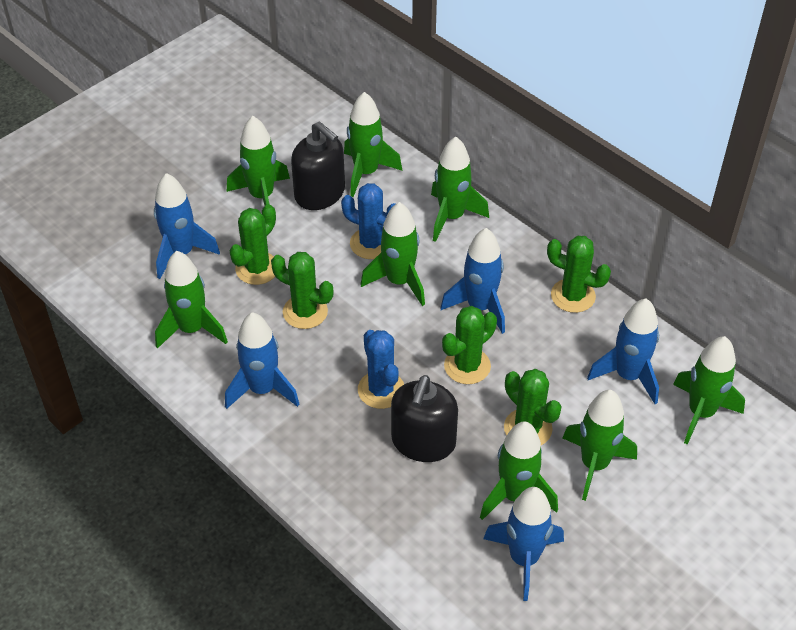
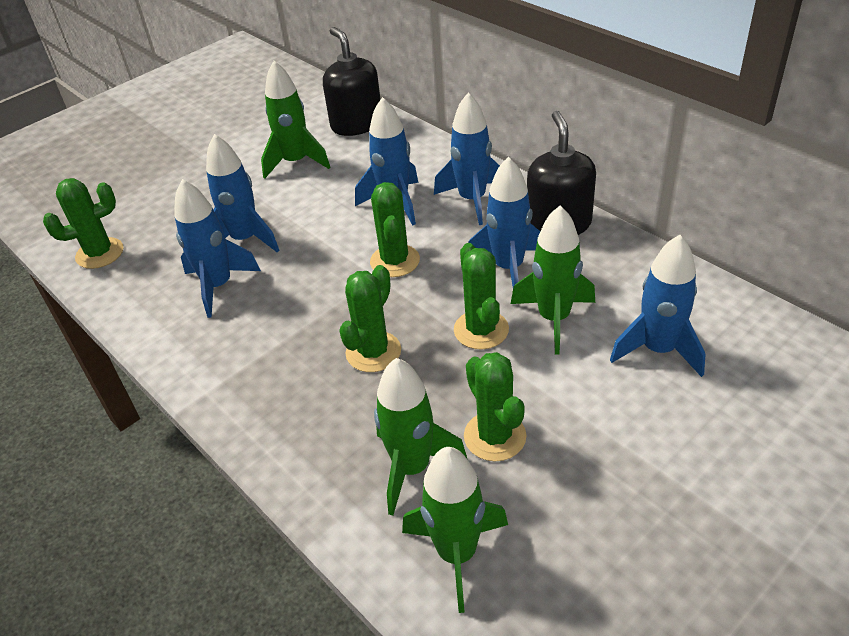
blue cactus: [341,183,395,259] [358,330,404,409] = 2 -> none = 0
blue rocket: [154,173,220,279] [225,312,299,409] [441,228,505,334] [483,487,564,601] [587,298,659,404] = 5 -> [174,179,261,318] [206,134,280,252] [355,97,418,226] [434,93,500,225] [468,157,540,287] [610,235,706,377] = 6
green rocket: [155,251,228,349] [227,116,290,205] [344,92,403,197] [361,202,425,306] [431,137,489,242] [480,422,558,520] [563,390,637,501] [673,336,745,445] = 8 -> [261,61,330,179] [374,358,468,516] [402,447,508,613] [511,206,595,355] = 4

